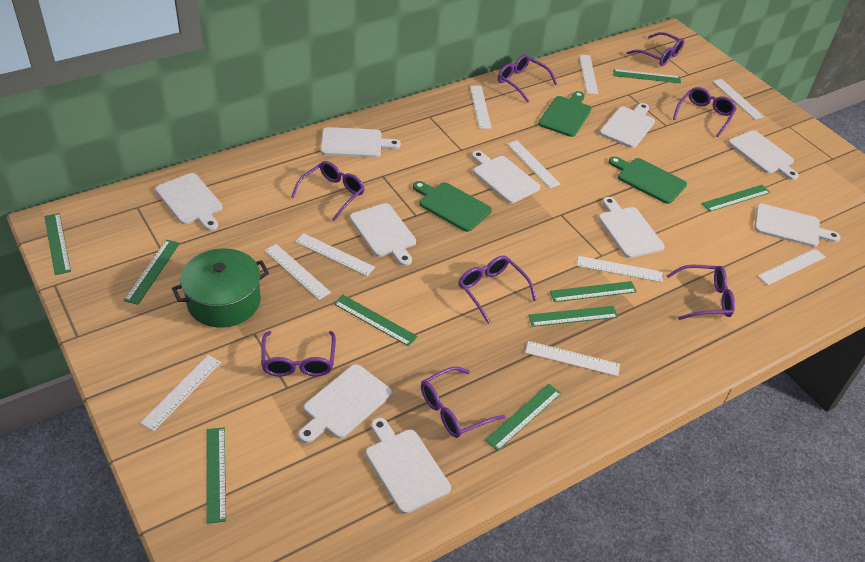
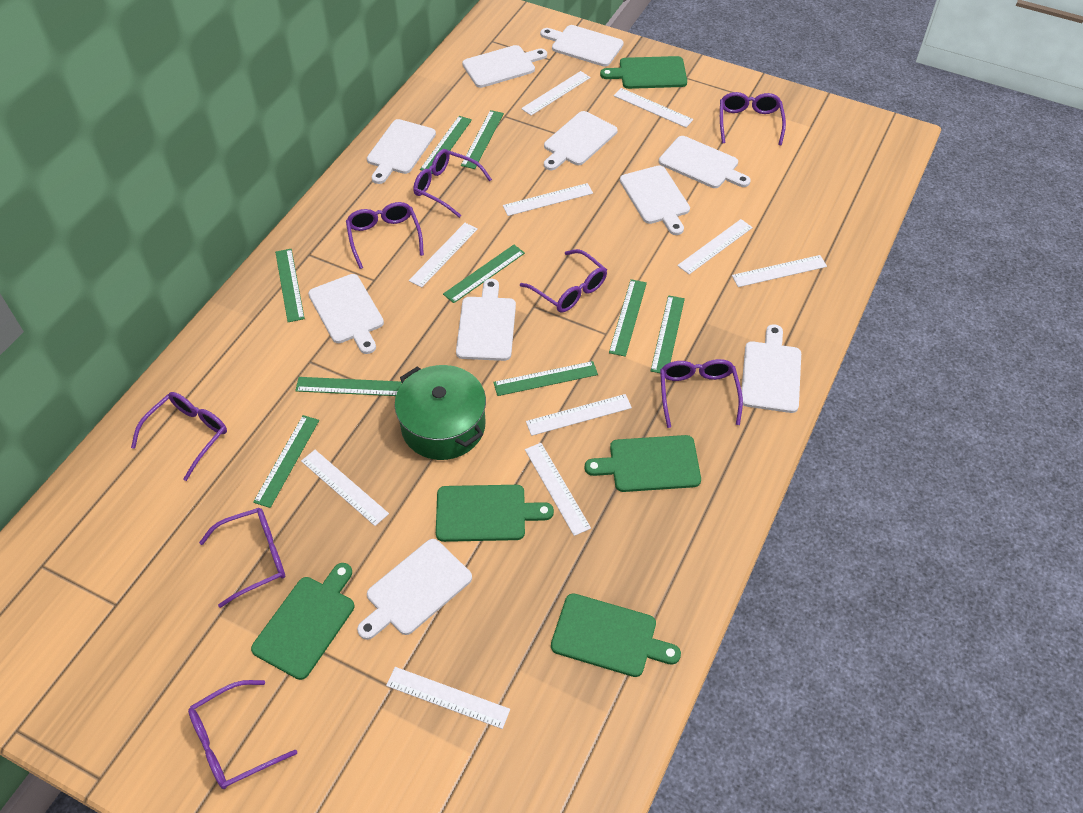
green cutting board: [413,181,492,232] [538,91,592,137] [609,156,687,204] = 3 -> [251,563,354,680] [436,485,554,542] [551,593,681,677] [584,435,701,492] [600,56,687,89] = 5

